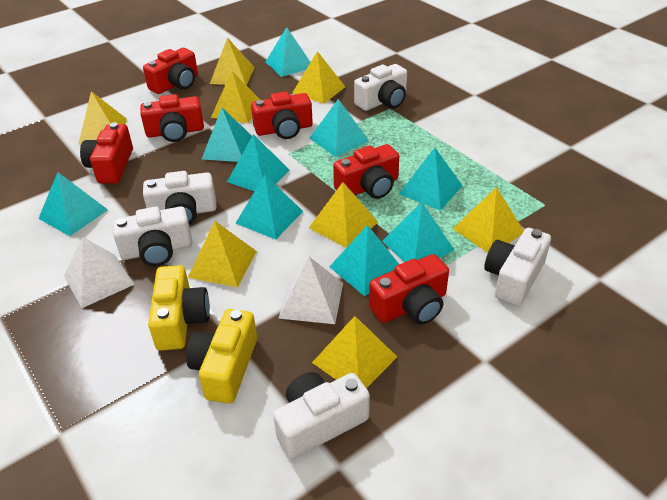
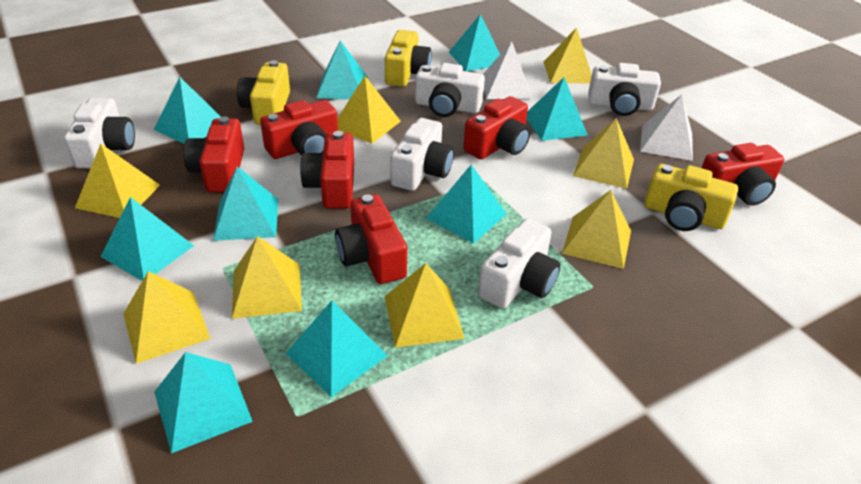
yellow camera: [148,265,210,351] [186,309,257,404] = 2 -> [237,60,290,125] [385,30,431,87] [644,164,738,231] = 3

